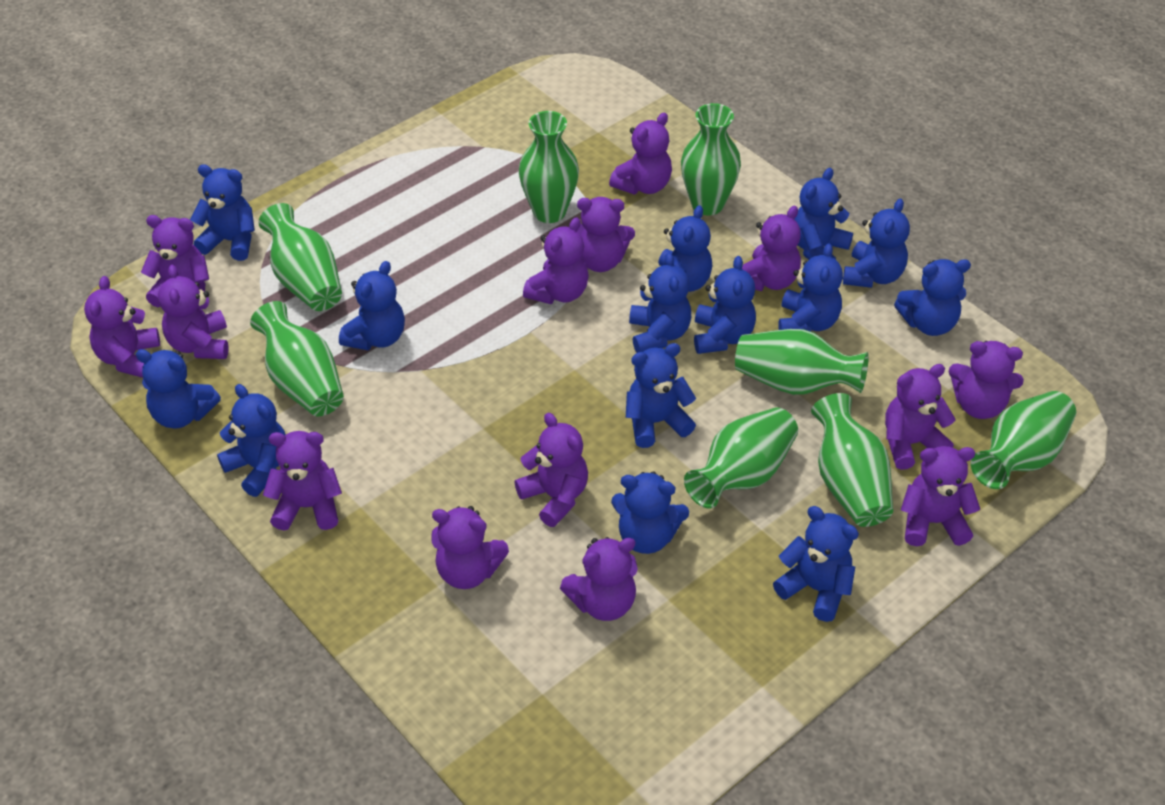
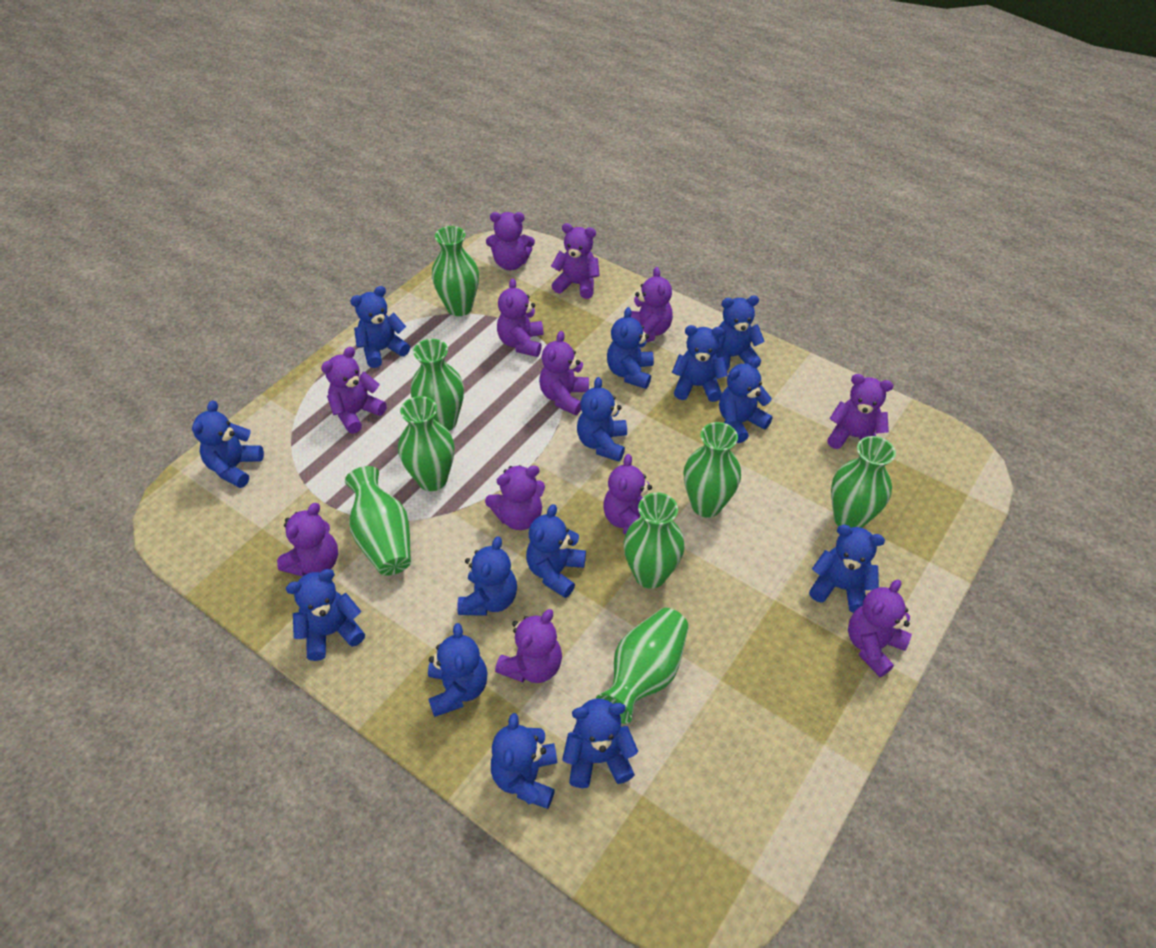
purple teddy bear: [84,276,160,378] [141,215,209,307] [158,265,229,359] [263,431,342,531] [431,506,509,589] [514,413,588,527] [523,217,589,304] [560,537,638,621] [577,197,635,272] [609,113,672,194] [742,206,801,291] [885,364,956,470] [901,446,980,546] [949,341,1024,419] = 14 -> [277,503,338,576] [321,347,387,434] [485,465,545,530] [486,212,535,270] [495,609,562,683] [497,278,544,357] [539,331,589,415] [551,223,600,299] [603,454,652,535] [631,267,673,342] [827,374,893,449] [848,580,911,677] = 12

